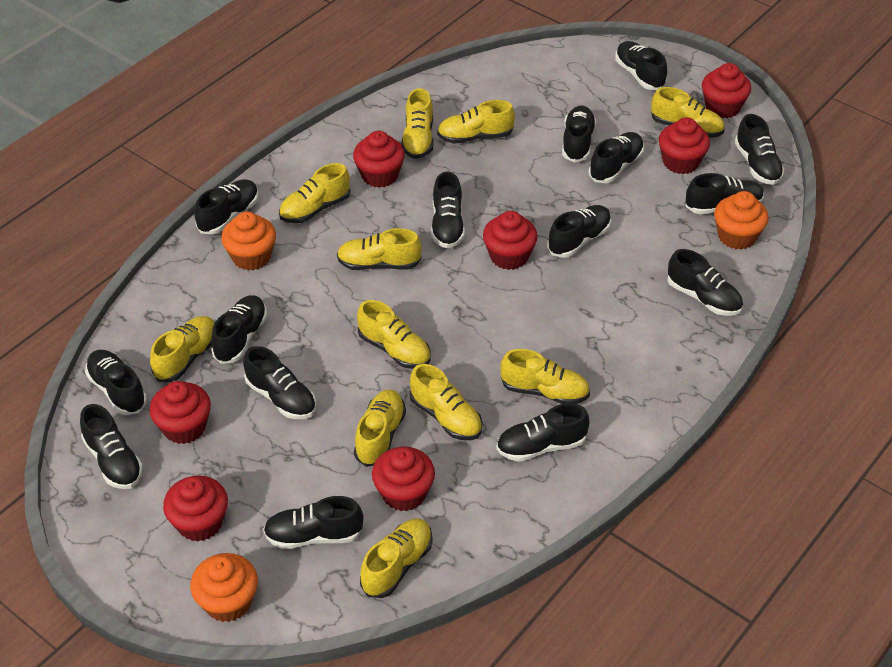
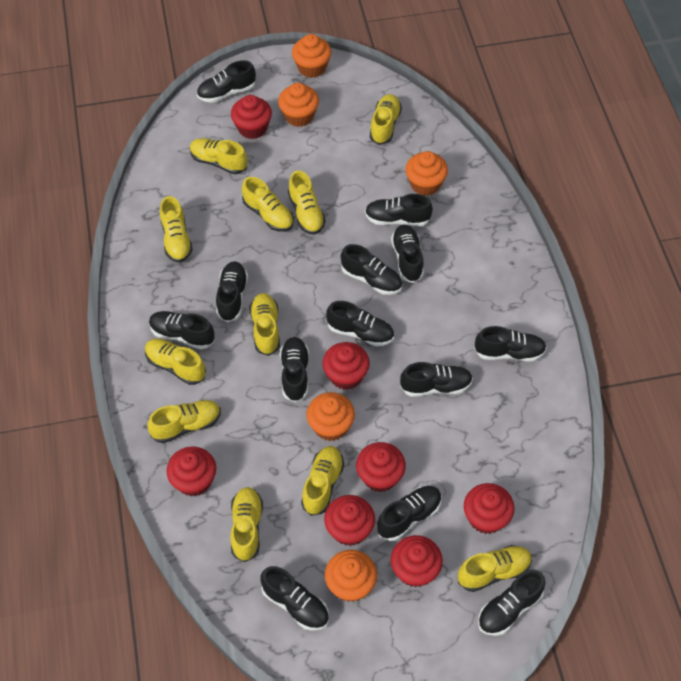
black shoe: [80,404,143,489] [85,350,147,415] [194,179,259,235] [211,295,267,364] [243,346,316,419] [263,496,363,549] [431,172,465,248] [496,403,589,462] [547,205,611,258] [562,105,596,162] [589,132,644,183] [615,41,667,90] [667,249,743,316] [685,173,764,214] [735,114,784,185] = 15 -> [149,311,215,350] [197,60,256,103] [216,261,248,322] [261,566,329,631] [280,337,309,402] [326,301,394,346] [341,244,402,295] [365,194,433,226] [377,486,442,541] [391,224,424,283] [400,362,473,397] [474,326,547,362] [478,570,545,636] = 13
orange cupcake: [190,553,258,622] [221,211,276,271] [714,191,769,250] = 3 -> [278,83,319,127] [292,34,331,78] [307,392,355,441] [325,550,377,602] [405,151,448,196] = 5

